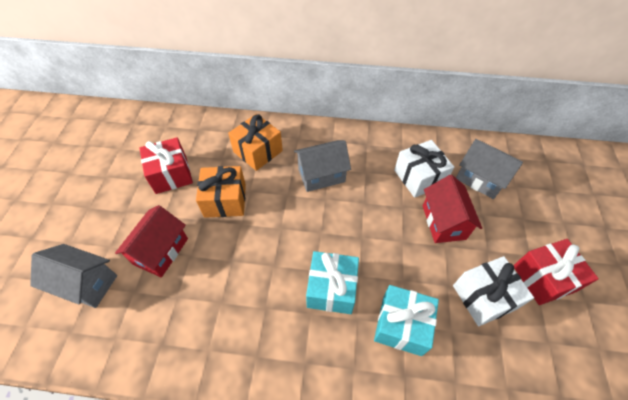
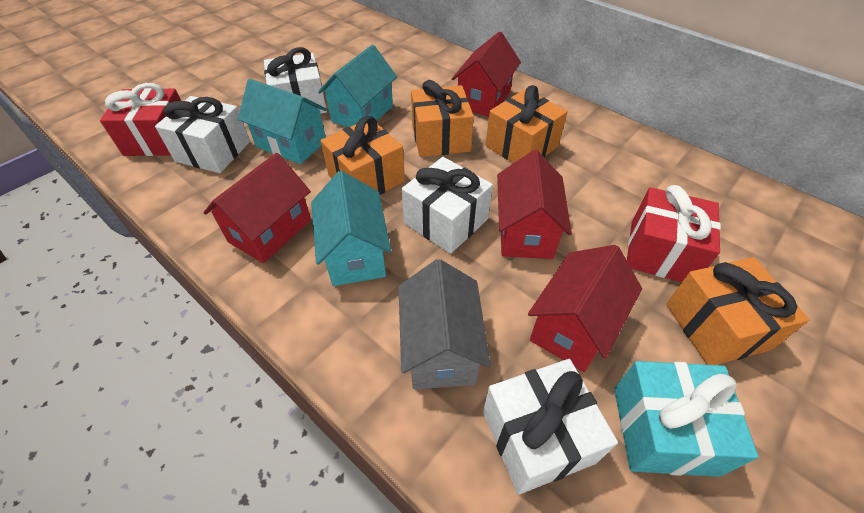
grey house: [30,244,117,308] [294,140,351,192] [456,139,523,199] = 3 -> [399,259,491,389] = 1
orange gift: [196,166,246,218] [228,114,283,171] = 2 -> [320,116,405,195] [411,80,474,157] [486,85,568,163] [666,257,809,365] = 4
red house: [115,205,188,277] [423,175,482,243] = 2 -> [203,153,311,263] [452,31,521,117] [497,150,572,259] [528,245,642,372] = 4
turquoise gift: [306,251,359,314] [374,285,439,356] = 2 -> [614,361,759,477] = 1
turquoise house: none = 0 -> [238,79,327,164] [311,171,391,286] [318,45,397,127] = 3
white gift: [394,140,454,198] [453,256,534,326] = 2 -> [155,96,250,173] [264,47,327,114] [402,157,493,254] [483,359,618,495] = 4

